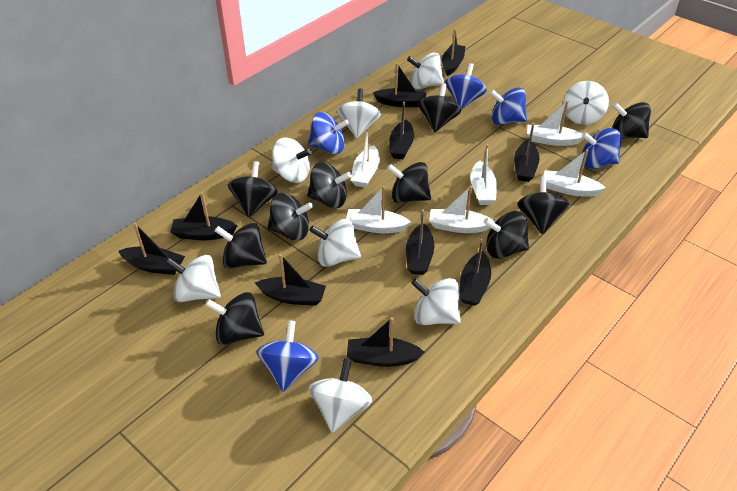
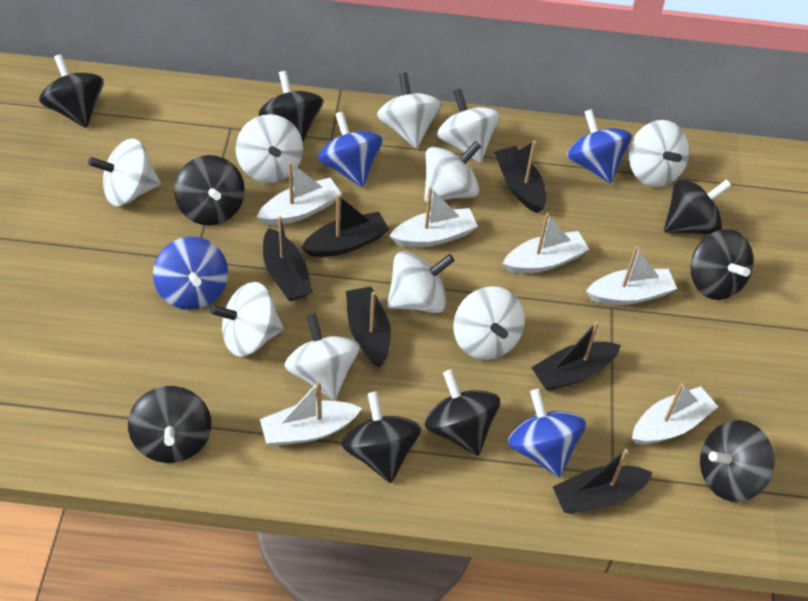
black boat: [118,223,185,275] [170,192,237,240] [255,254,326,306] [347,317,424,367] [373,63,427,107] [389,102,414,159] [406,209,434,275] [442,28,466,76] [459,239,491,306] [514,123,539,182] = 10 -> [263,216,313,302] [301,195,389,257] [346,287,391,368] [494,141,546,213] [531,321,621,391] [553,449,653,513] = 6
black spinning top: [205,292,264,345] [215,223,267,269] [228,161,278,218] [268,193,313,241] [307,162,352,208] [387,162,431,203] [418,83,461,132] [483,211,529,259] [517,176,570,234] [612,102,651,139] = 10 -> [39,54,104,128] [128,386,211,463] [174,155,245,226] [259,71,323,141] [341,391,421,483] [425,369,500,456] [664,178,732,235] [691,229,753,300] [700,420,775,502] = 9
blue spinning top: [257,320,318,392] [308,112,349,154] [445,63,487,110] [489,87,527,125] [582,128,622,169] = 5 -> [153,237,228,310] [318,111,383,187] [508,389,586,477] [567,109,632,184] = 4
white spinning top: [165,255,221,302] [272,137,312,183] [309,358,372,433] [310,219,361,267] [337,88,381,138] [407,53,444,89] [411,278,461,325] [563,81,609,125] = 8 -> [88,139,161,206] [210,282,284,357] [236,114,303,183] [284,313,360,400] [377,73,442,148] [387,251,455,313] [424,141,481,202] [437,88,500,163] [453,286,525,360] [629,120,689,187] = 10

